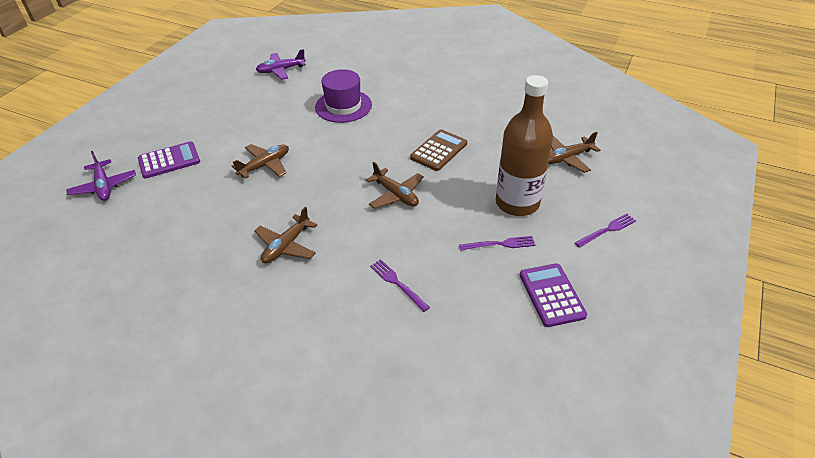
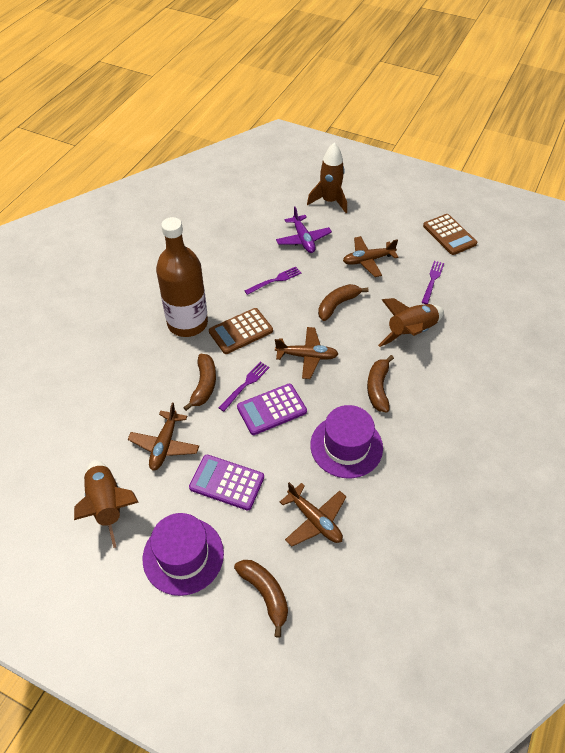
brown banana: none = 0 -> [183,354,216,411] [234,560,288,638] [318,284,369,321] [367,355,394,412] = 4
brown calculator: [410,129,467,171] = 1 -> [209,308,273,354] [423,214,477,255] = 2
brown rocket: none = 0 -> [74,460,139,548] [307,142,347,213] [378,298,444,347] = 3
purple hat: [315,69,372,123] = 1 -> [143,513,224,596] [310,405,383,478] = 2
purple plane: [66,151,136,201] [256,49,306,80] = 2 -> [276,207,332,253] = 1

